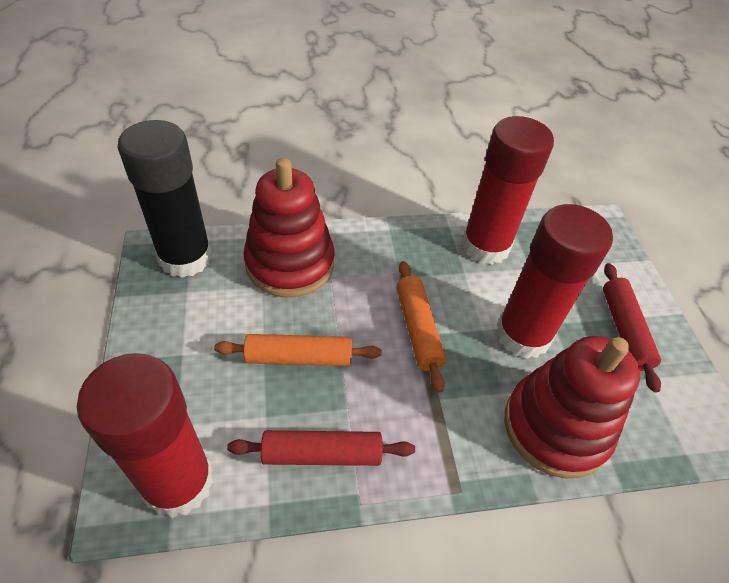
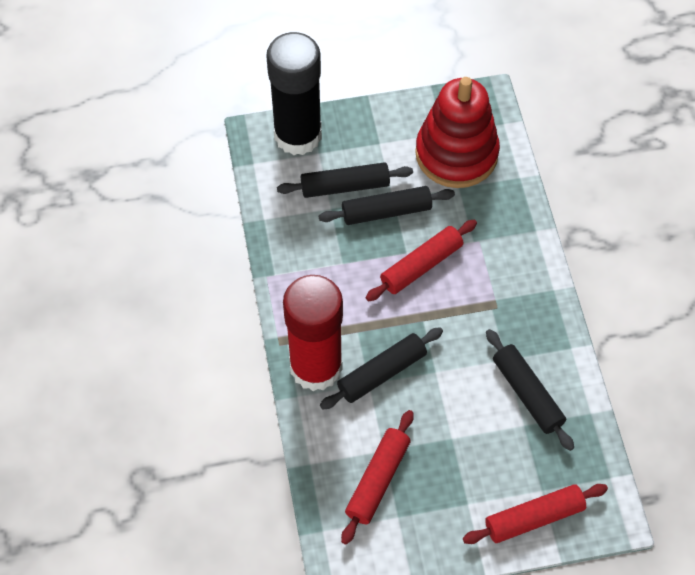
black rolling pin: none = 0 -> [277,162,413,198] [319,186,455,225] [320,327,443,410] [486,329,574,451] = 4
orange rolling pin: [214,334,382,366] [396,261,446,393] = 2 -> none = 0
red glue stick: [77,353,214,518] [462,116,554,265] [496,204,613,359] = 3 -> [283,275,343,391] = 1
red rolling pin: [227,430,415,466] [603,263,661,393] = 2 -> [341,410,414,545] [366,220,477,301] [463,484,608,544] = 3
red stacking toy: [243,158,334,297] [504,336,640,478] = 2 -> [415,77,500,188] = 1

